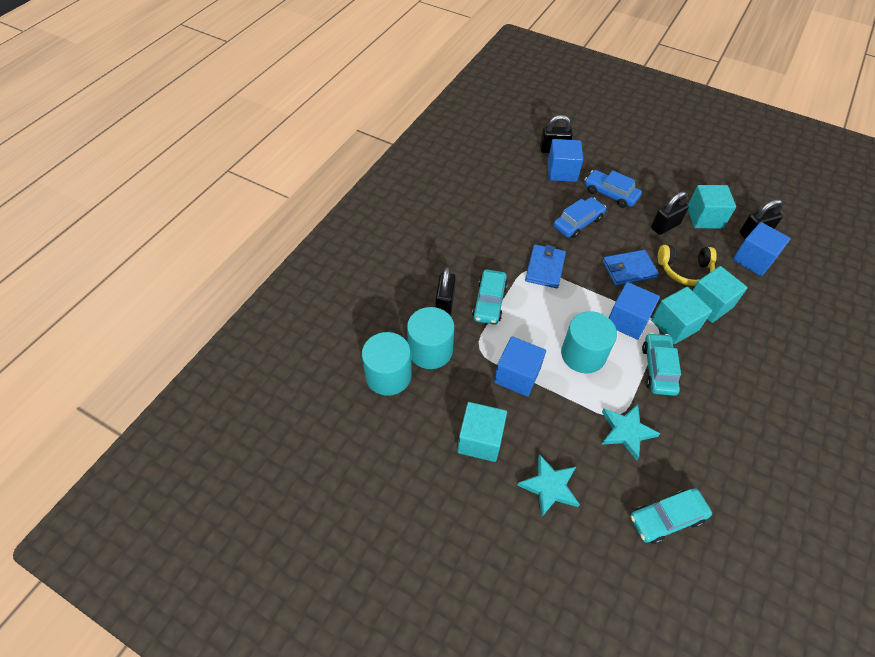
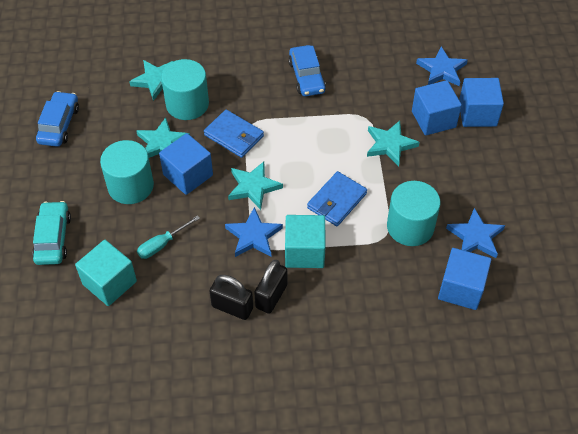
black padlock: [436,267,456,315] [540,115,573,153] [651,192,689,235] [740,199,783,239] = 4 -> [209,275,253,320] [254,260,287,314] = 2
blue star: none = 0 -> [225,207,283,257] [416,47,468,86] [446,208,505,258] = 3
turquoise car: [472,269,508,325] [630,488,712,544] [642,333,681,396] = 3 -> [32,201,71,265] = 1
turquoise cube: [458,402,507,462] [651,287,712,344] [688,185,736,228] [692,266,748,323] = 4 -> [75,240,137,306] [285,215,326,268] = 2
turquoise screwdriver: none = 0 -> [137,215,200,259] = 1
turquoise star: [517,454,580,517] [601,404,661,461] = 2 -> [129,60,174,101] [136,118,190,158] [228,162,283,210] [367,121,420,167] = 4
yellow headphones: [658,245,717,286] = 1 -> none = 0

